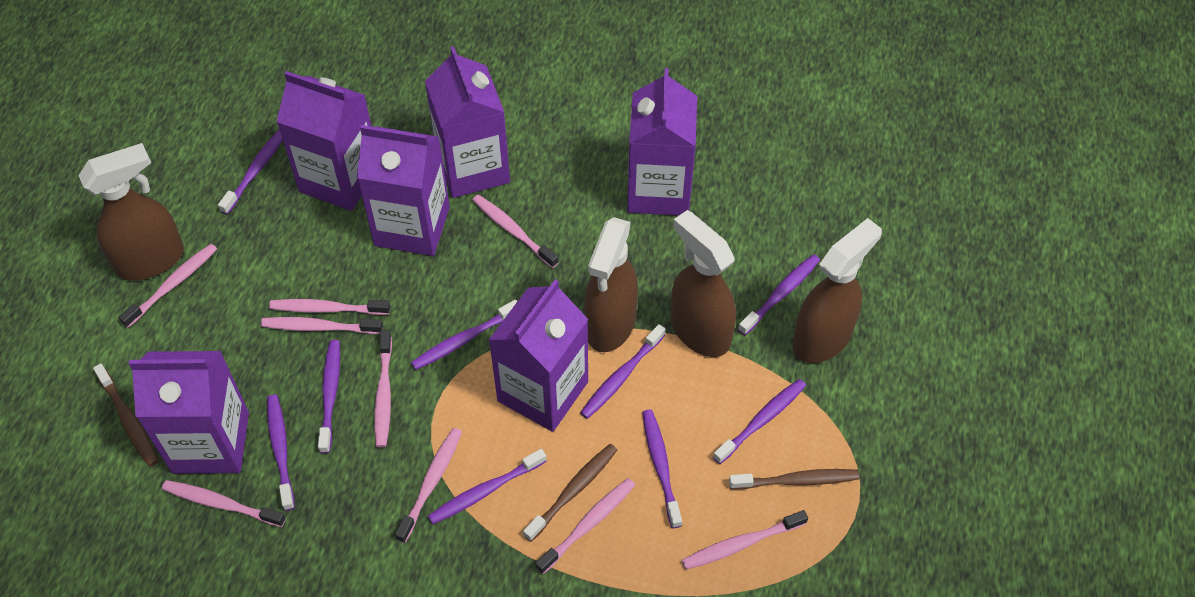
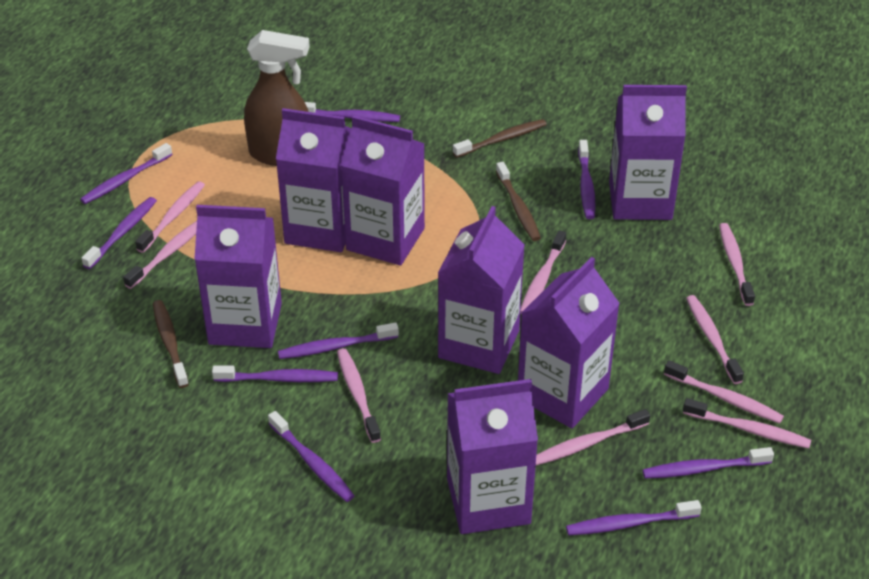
brown spray bottle: [78,143,184,280] [584,217,638,352] [671,210,736,357] [792,218,882,363] = 4 -> [244,30,310,166] = 1
purple carton: [129,351,249,474] [276,71,371,211] [357,125,450,256] [425,46,510,198] [489,279,588,432] [627,68,697,215] = 6 -> [194,205,282,348] [276,108,352,252] [341,115,425,266] [438,206,525,374] [447,379,538,534] [518,257,620,428] [609,85,687,220] = 7

